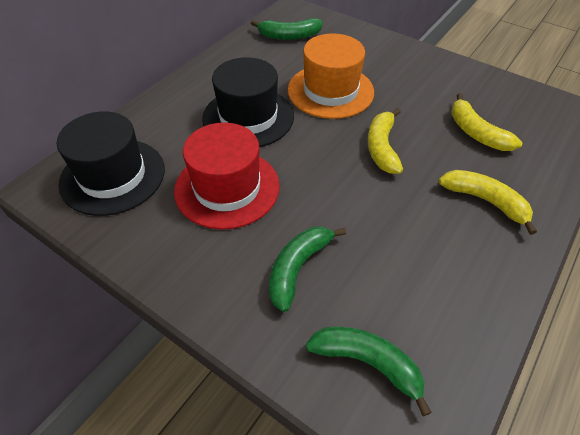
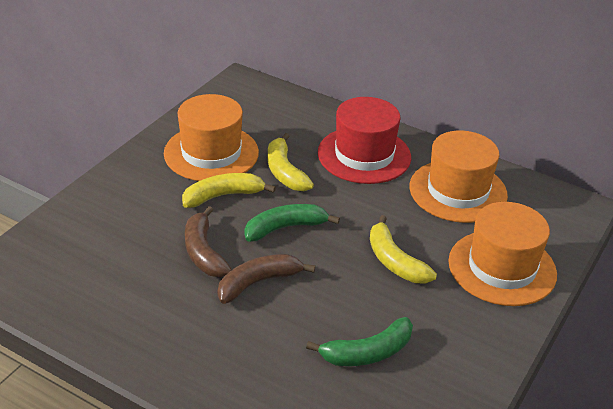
black hat: [57,112,165,216] [202,57,294,147] = 2 -> none = 0
brown banana: none = 0 -> [185,206,232,277] [218,254,315,304] = 2
green banana: [251,18,323,40] [269,226,346,312] [306,327,432,416] = 3 -> [245,204,340,242] [306,317,413,366] = 2
orange hat: [288,33,374,119] = 1 -> [164,94,259,181] [409,130,508,223] [448,202,557,306] = 3

